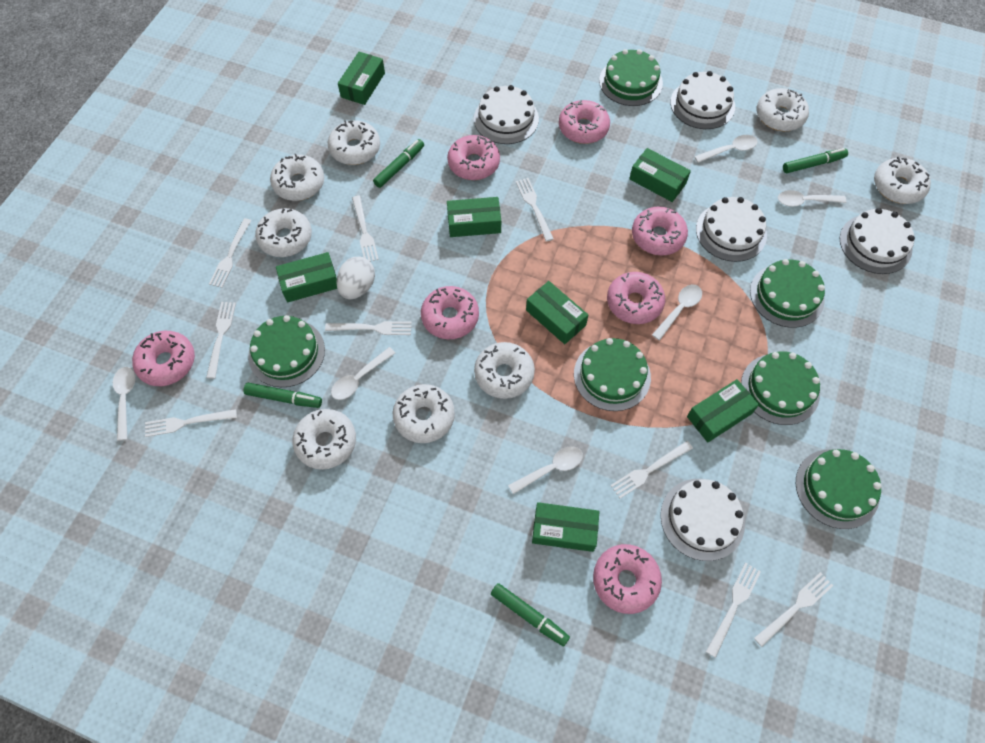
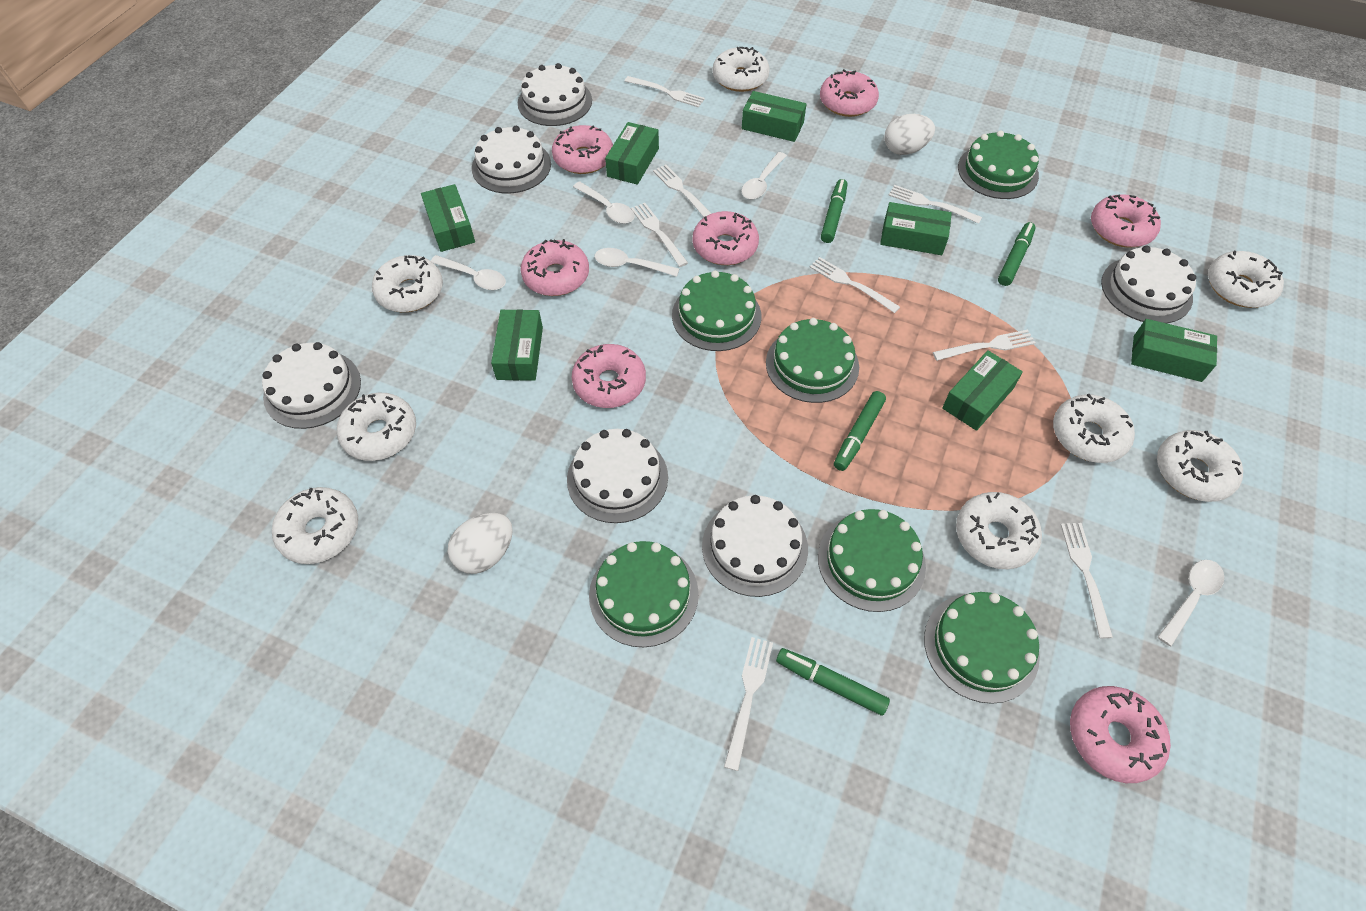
white cake: [474,85,539,144] [660,479,745,561] [670,71,735,129] [696,197,767,262] [840,208,915,274] = 5 -> [262,342,361,429] [472,126,551,194] [518,63,592,126] [567,429,668,523] [702,495,808,597] [1101,246,1196,323] = 6
white egg: [336,257,375,299] = 1 -> [447,513,513,574] [884,114,935,155] = 2
white fork: [145,409,237,437] [206,302,236,379] [209,218,252,288] [325,321,412,335] [352,196,379,262] [516,178,554,242] [610,441,693,498] [706,563,761,658] [754,572,833,647] = 9 -> [625,76,705,108] [631,203,688,267] [653,165,712,217] [724,637,773,771] [810,257,900,313] [888,185,982,224] [933,330,1036,361] [1060,523,1113,638] = 8
white spoon: [113,367,135,441] [331,347,395,400] [508,446,583,494] [652,285,702,340] [694,135,758,163] [778,190,846,207] = 6 -> [431,255,506,290] [573,181,635,224] [594,248,679,277] [742,152,787,199] [1158,560,1224,646] = 5

